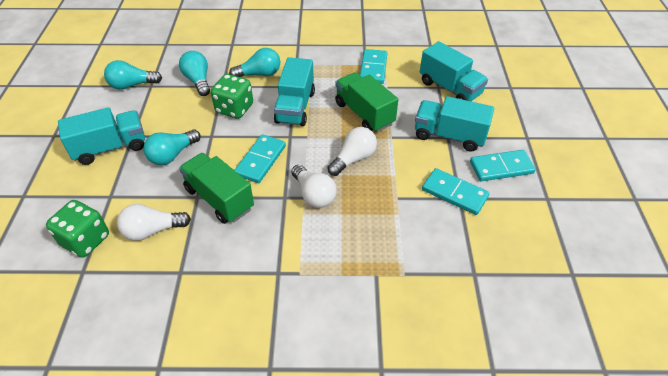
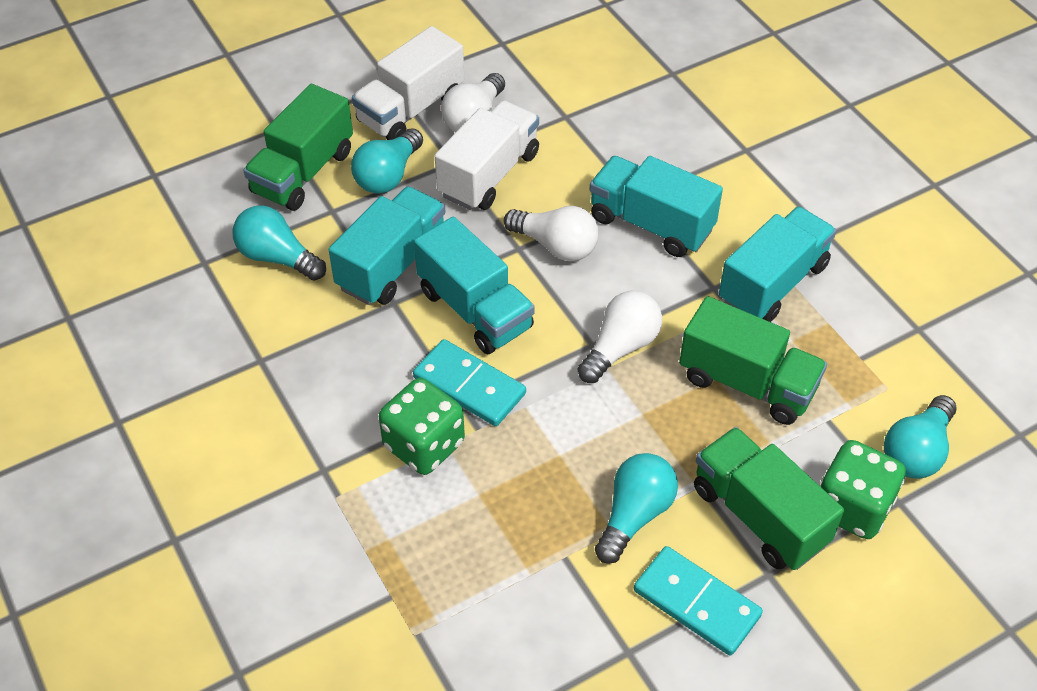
green truck: [179,153,254,224] [335,72,398,132] = 2 -> [243,84,353,211] [679,296,827,425] [694,427,844,570] = 3
turquoise domino: [235,134,286,183] [360,49,387,84] [422,168,490,215] [470,150,536,182] = 4 -> [413,339,526,426] [634,546,763,656] = 2
white truck: none = 0 -> [352,26,464,140] [435,100,539,210] = 2

